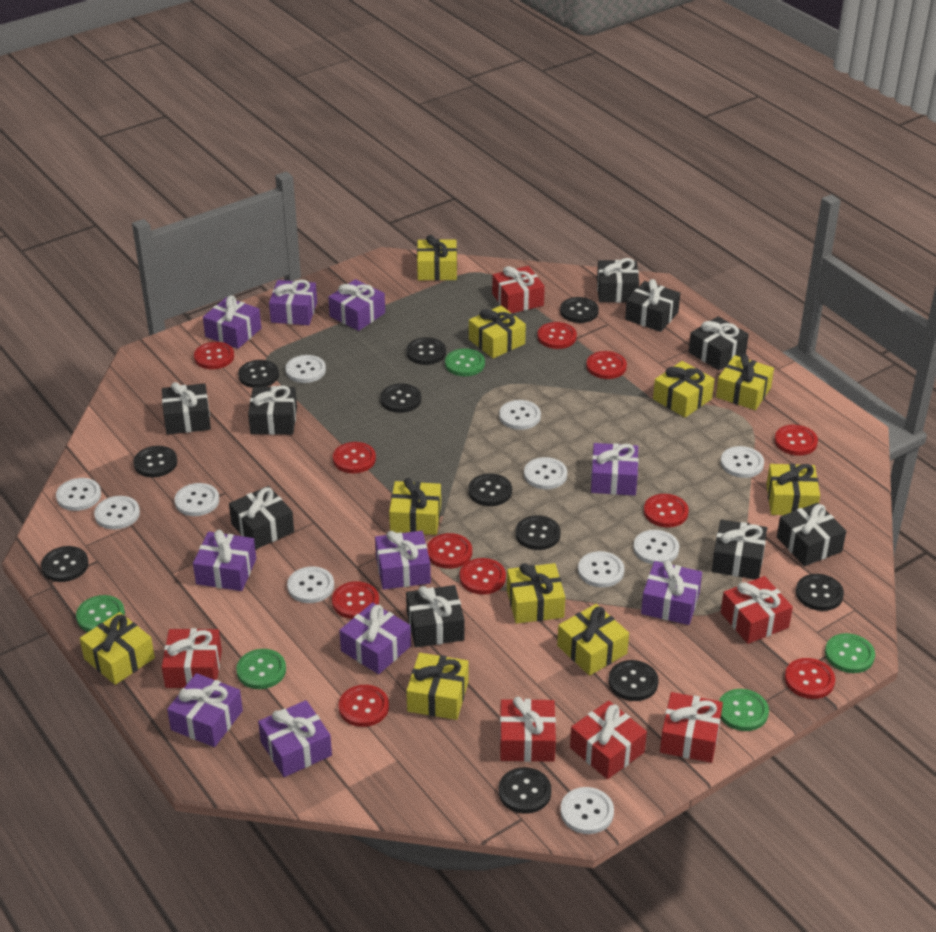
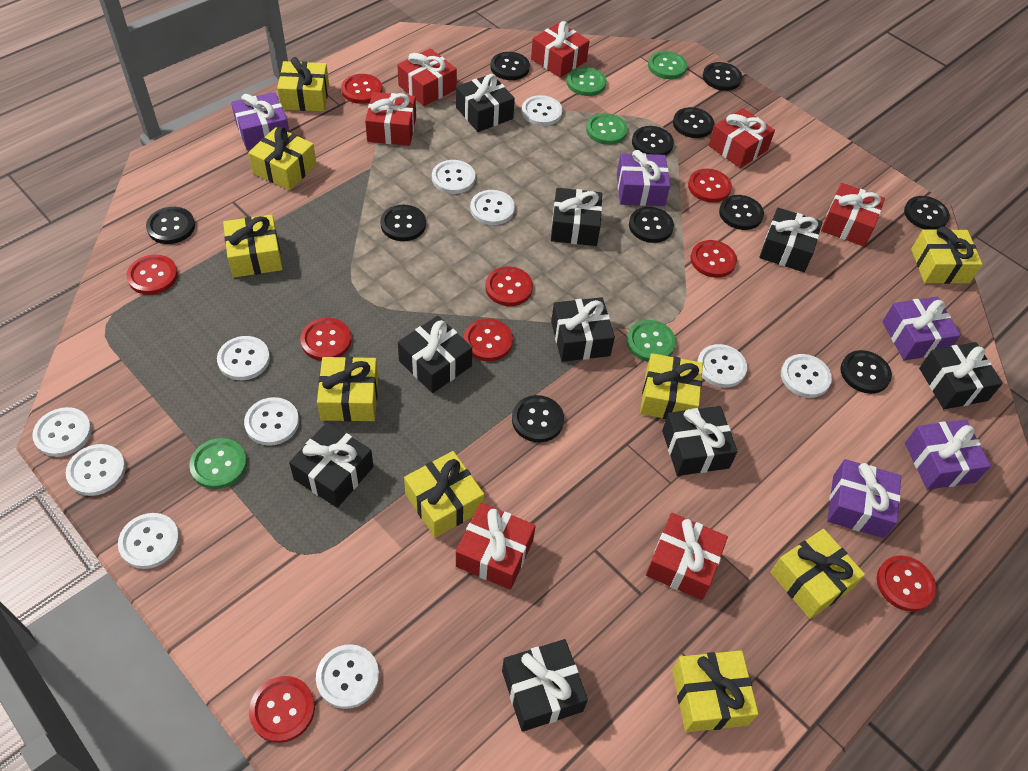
purple gift: [167,673,243,747] [193,530,256,591] [203,295,261,349] [258,700,332,777] [269,279,317,325] [328,279,385,331] [339,602,411,674] [375,531,431,590] [591,443,639,496] [641,560,702,625] = 10 -> [231,92,290,150] [617,150,670,206] [827,459,901,538] [882,297,961,360] [905,419,991,490] = 5
red button: [194,342,234,369] [332,581,379,619] [333,442,376,473] [339,685,389,727] [427,533,472,569] [460,558,506,595] [537,322,577,349] [586,351,627,379] [644,494,689,527] [775,425,818,456] [785,658,835,699] = 11 -> [126,255,178,295] [249,676,315,743] [300,318,352,361] [341,74,382,104] [464,319,513,361] [485,266,533,306] [688,169,732,203] [691,240,737,278] [877,555,937,612] = 9
red gift: [162,628,222,688] [492,266,545,313] [500,697,556,762] [570,701,647,779] [660,692,723,763] [721,576,793,644] = 6 -> [365,92,416,146] [397,48,457,106] [456,503,536,590] [531,21,590,78] [646,513,728,600] [709,108,775,168] [821,183,885,247] = 7
yellow gift: [80,612,155,685] [389,478,441,535] [406,653,469,720] [417,235,457,281] [469,306,526,358] [507,563,565,624] [557,604,629,676] [653,361,715,418] [716,354,774,410] [767,464,820,515] = 10 -> [223,214,282,277] [248,127,317,190] [277,57,329,111] [317,356,378,422] [404,451,484,538] [640,353,703,419] [672,650,759,732] [770,529,865,619] [911,226,982,284] = 9

